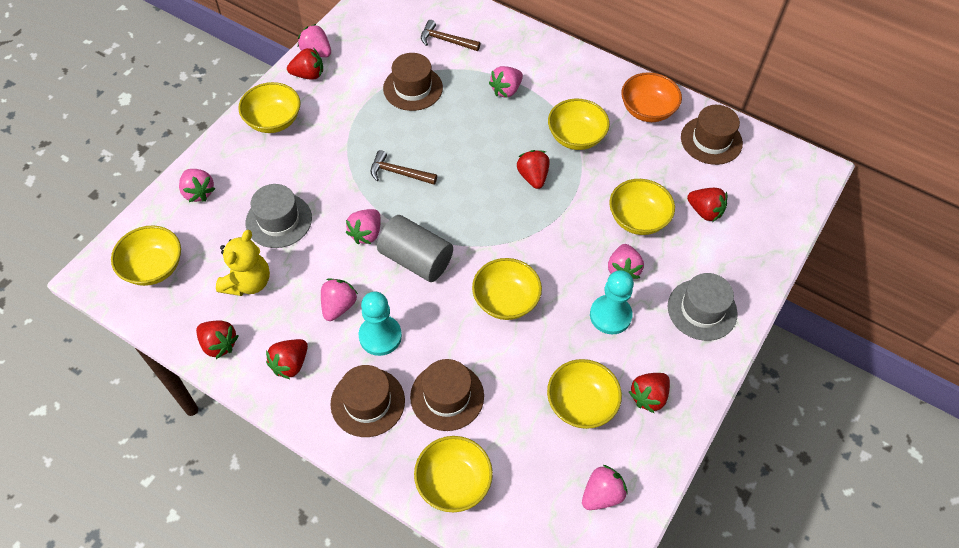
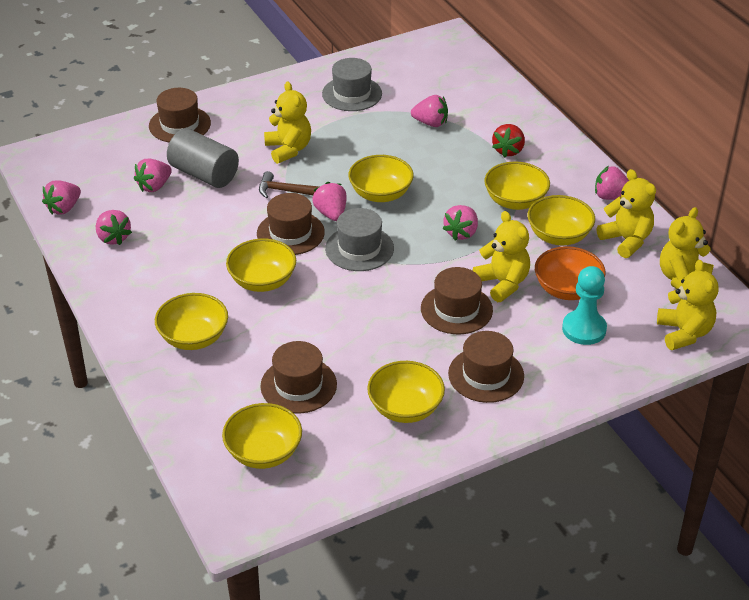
brown hammer: [371,150,437,185] [421,20,481,51] = 2 -> [259,171,319,198] = 1
brown hat: [330,365,405,437] [383,53,443,111] [410,359,484,431] [681,105,743,165] = 4 -> [149,88,211,143] [257,193,325,255] [260,341,337,414] [421,267,493,334] [448,331,524,403] = 5
red strawberry: [196,320,238,359] [266,339,308,380] [287,48,323,80] [517,150,549,189] [629,373,670,414] [687,188,727,222] = 6 -> [492,124,525,158] = 1
turquoise pawn: [359,292,402,356] [590,270,634,334] = 2 -> [562,266,607,345] = 1
yellow teddy bear: [216,230,270,296] = 1 -> [264,81,311,164] [473,211,530,302] [597,169,656,258] [657,260,719,350] [660,207,714,289] = 5

